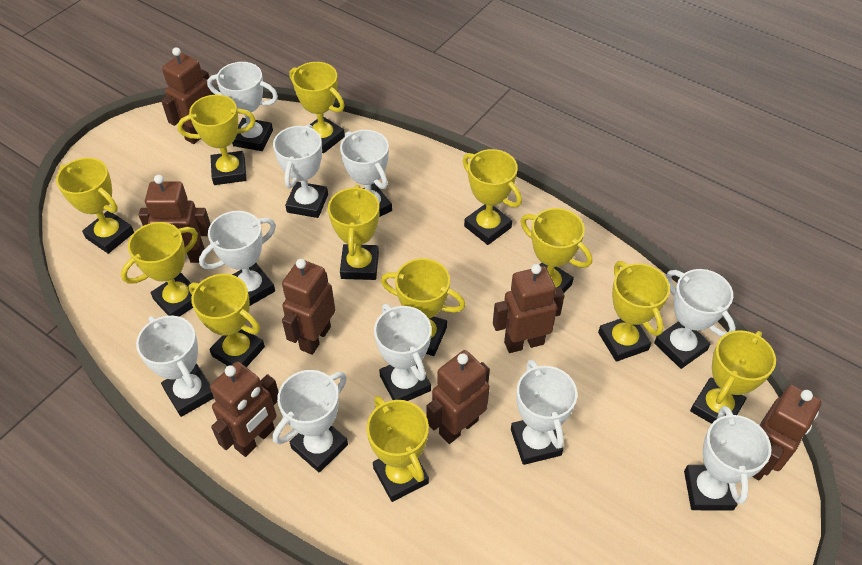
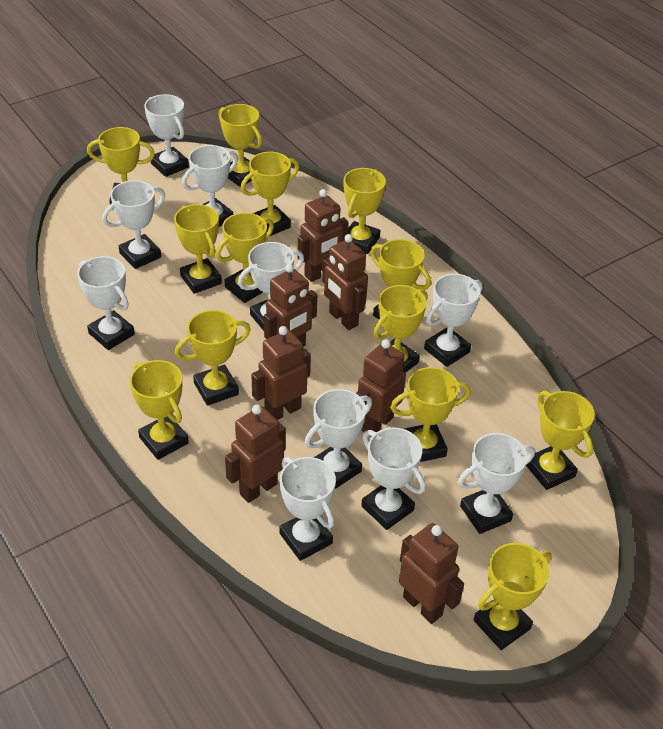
yellow trophy: [56,158,134,254] [121,222,198,317] [177,95,256,185] [189,274,265,367] [289,62,345,153] [328,185,379,280] [366,396,429,502] [381,258,466,356] [463,149,522,245] [521,208,592,293] [598,261,670,362] [690,330,776,424] = 12 -> [87,127,155,204] [130,360,189,460] [174,204,222,294] [175,310,251,406] [216,213,274,303] [218,104,262,187] [241,152,299,236] [344,168,386,254] [370,239,431,319] [373,285,427,373] [390,367,471,462] [473,543,552,650] [526,391,595,490] = 13

